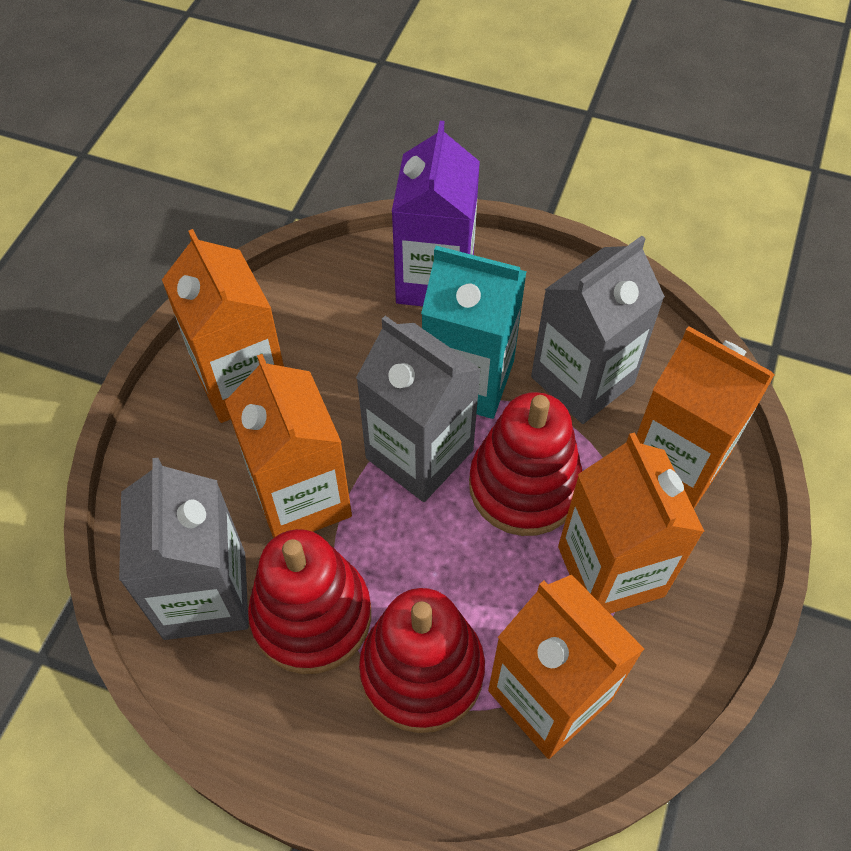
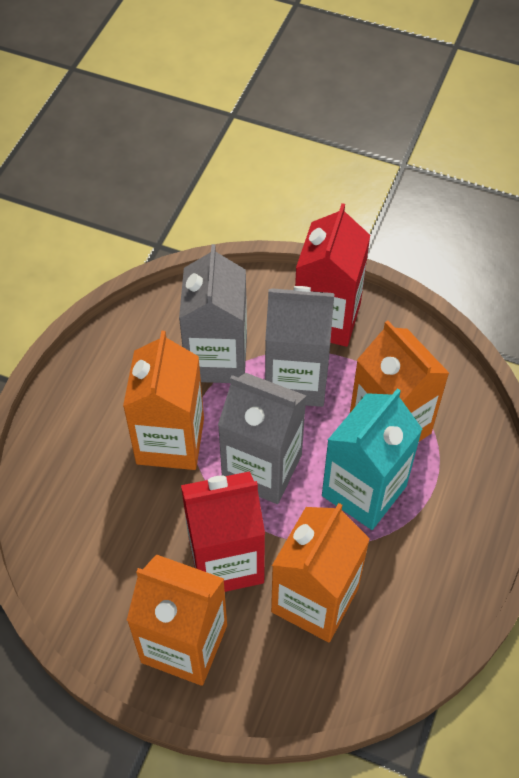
orange carton: [162,229,284,423] [225,354,352,538] [488,575,644,759] [558,432,705,614] [636,326,775,509] = 5 -> [123,330,204,470] [126,554,227,686] [271,503,370,642] [350,321,449,441] = 4
purple carton: [392,121,480,306] = 1 -> none = 0
red carton: none = 0 -> [181,471,265,592] [295,203,370,347] = 2
red stacking toy: [248,529,371,674] [359,588,485,733] [469,392,582,536] = 3 -> none = 0

